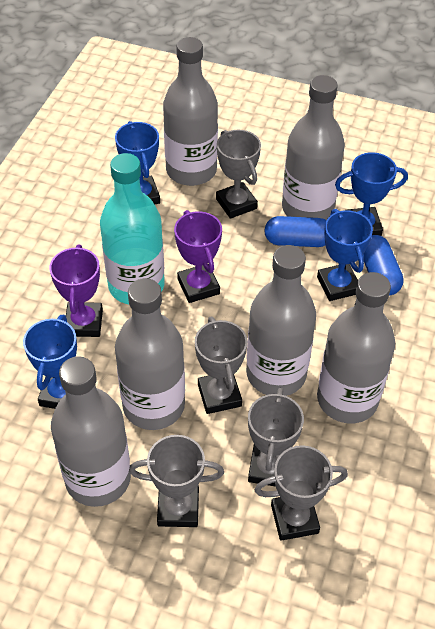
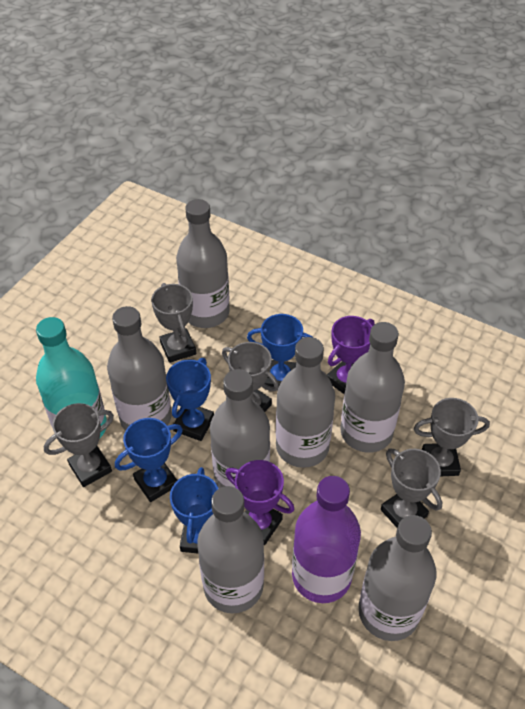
blue capsule: [264,216,326,247] [363,235,404,295] = 2 -> none = 0
grey bottle: [51,356,131,507] [115,278,185,430] [163,37,218,186] [246,245,316,396] [282,75,345,220] [317,272,395,423] = 6 -> [107,306,172,431] [176,199,230,328] [197,486,264,613] [210,369,270,489] [276,337,335,468] [340,322,405,453] [358,515,436,641] = 7
purple bottle: none = 0 -> [292,476,361,603] = 1

